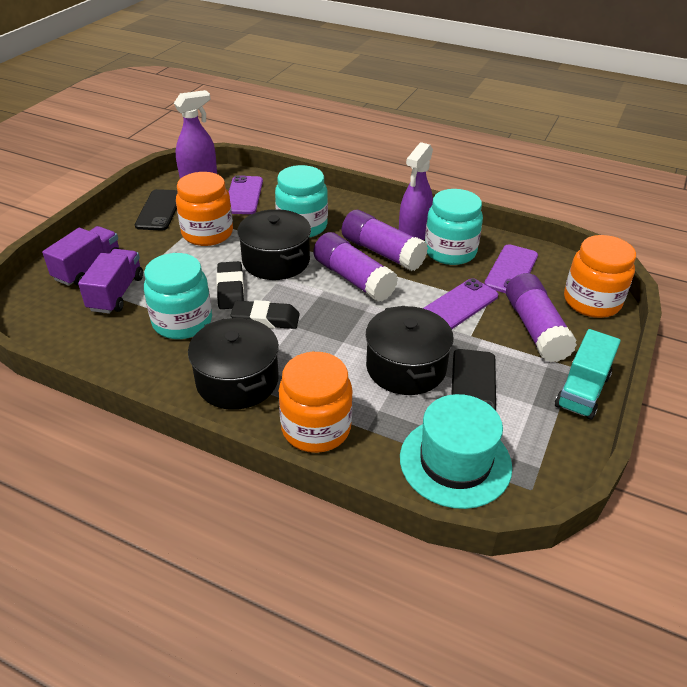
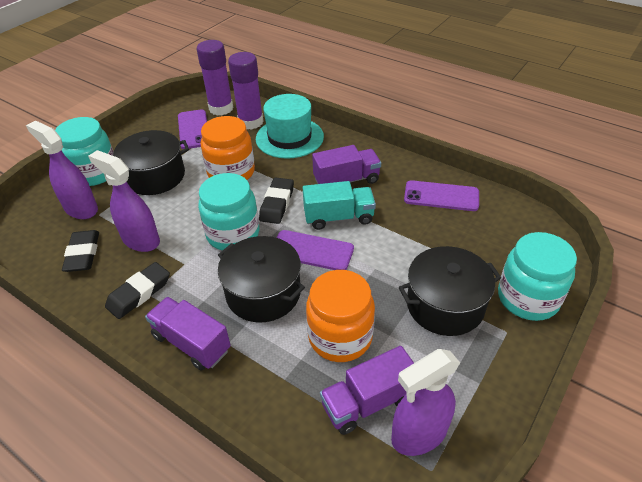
black eraser: [216,261,244,309] [231,300,300,329] = 2 -> [62,230,99,272] [105,262,170,319] [259,178,294,224] = 3
black phone: [135,189,178,230] [451,349,496,410] = 2 -> none = 0
orange jar: [176,172,233,246] [278,352,353,453] [564,235,636,318] = 3 -> [201,116,255,180] [306,270,375,362] = 2
purple glue stick: [313,232,398,302] [342,210,428,271] [506,273,577,362] = 3 -> [197,40,233,116] [228,52,263,130] = 2
purple spray bottle: [174,90,217,179] [399,142,433,240] = 2 -> [26,121,98,219] [88,150,160,252] [391,349,460,456] = 3
purple truck: [42,226,119,286] [78,249,143,314] = 2 -> [145,297,231,371] [312,145,381,184] [320,346,414,435] = 3

